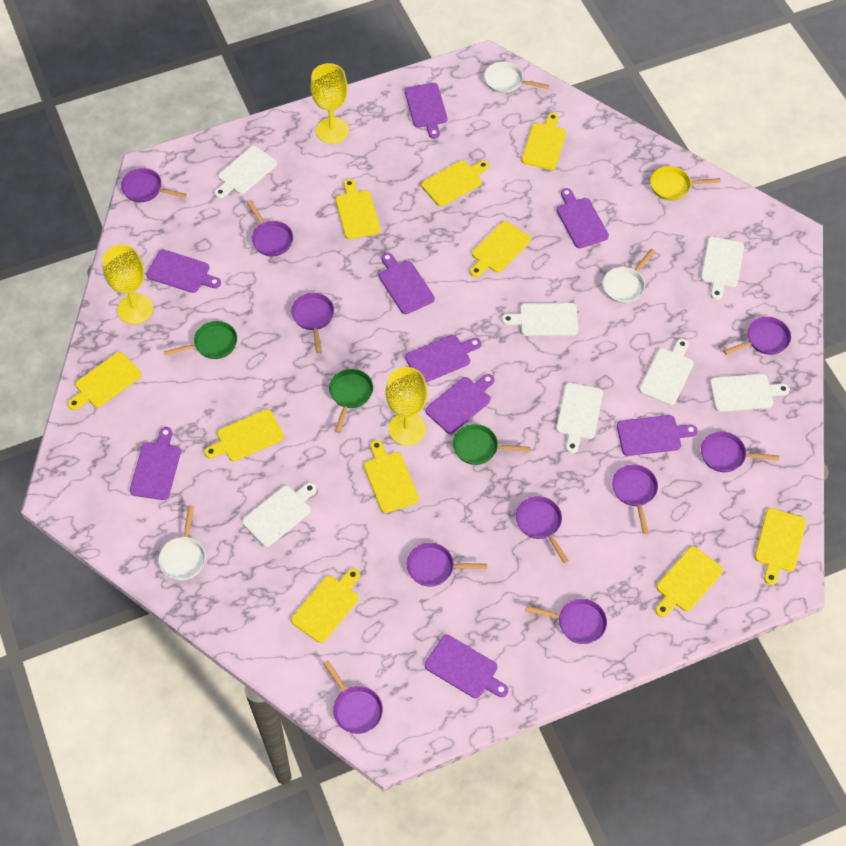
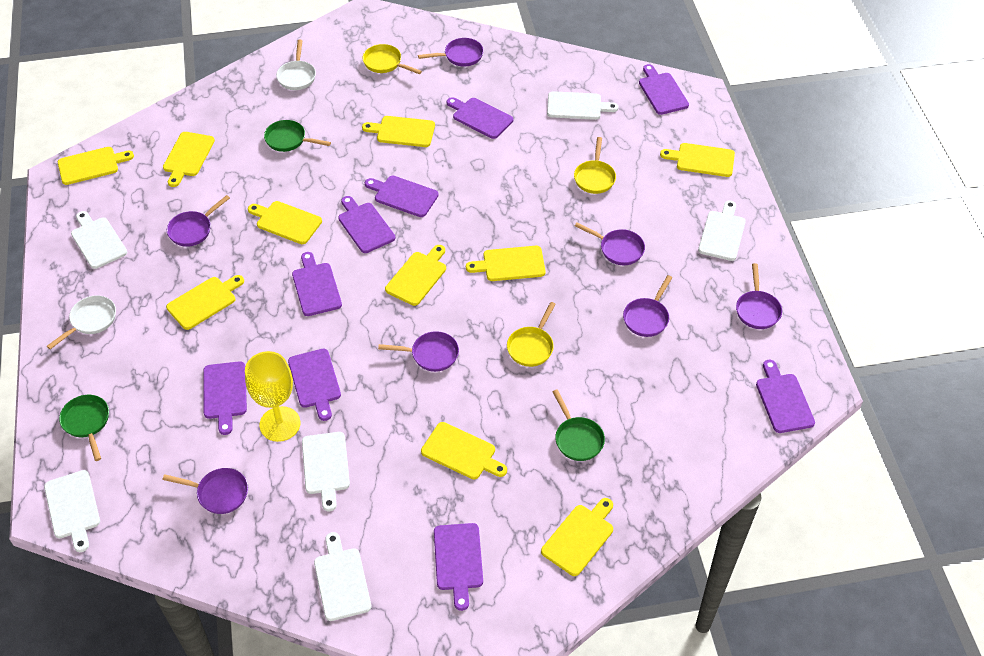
purple pan: [121,168,187,202] [247,200,293,256] [291,293,334,353] [323,660,383,734] [407,543,487,587] [516,496,569,563] [525,599,607,644] [612,464,658,534] [701,431,779,472] [724,317,791,355] = 10 -> [162,468,248,514] [167,195,230,247] [378,331,459,372] [418,38,483,66] [575,222,645,265] [623,275,672,337] [736,263,782,329] = 7
white cutting board: [214,146,277,199] [242,482,317,547] [502,303,578,336] [556,383,603,453] [639,339,694,405] [701,237,744,300] [710,374,790,412] = 7 -> [44,470,100,552] [71,211,127,269] [302,432,350,511] [314,532,371,621] [547,91,619,120] [698,200,746,261] = 6
white pan: [159,505,206,581] [484,62,549,93] [603,249,656,304] = 3 -> [47,296,116,349] [276,40,316,90] = 2
yellow goblet: [102,245,153,324] [310,63,349,144] [386,367,428,446] = 3 -> [245,351,300,442] = 1
yellow pan: [650,166,721,201] = 1 -> [362,44,422,74] [507,302,556,367] [574,137,616,194] = 3

